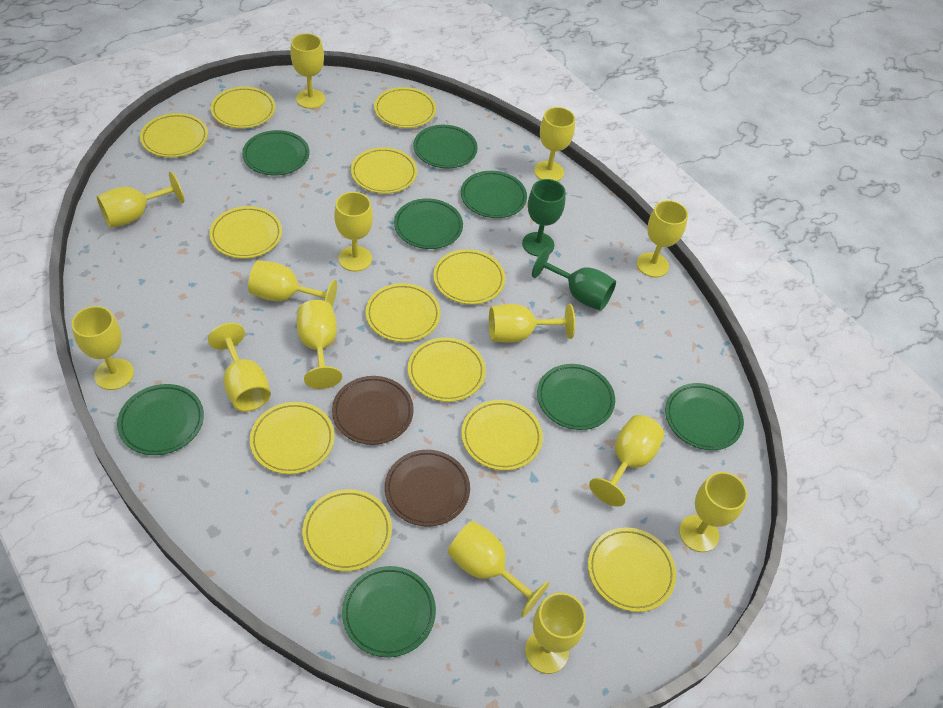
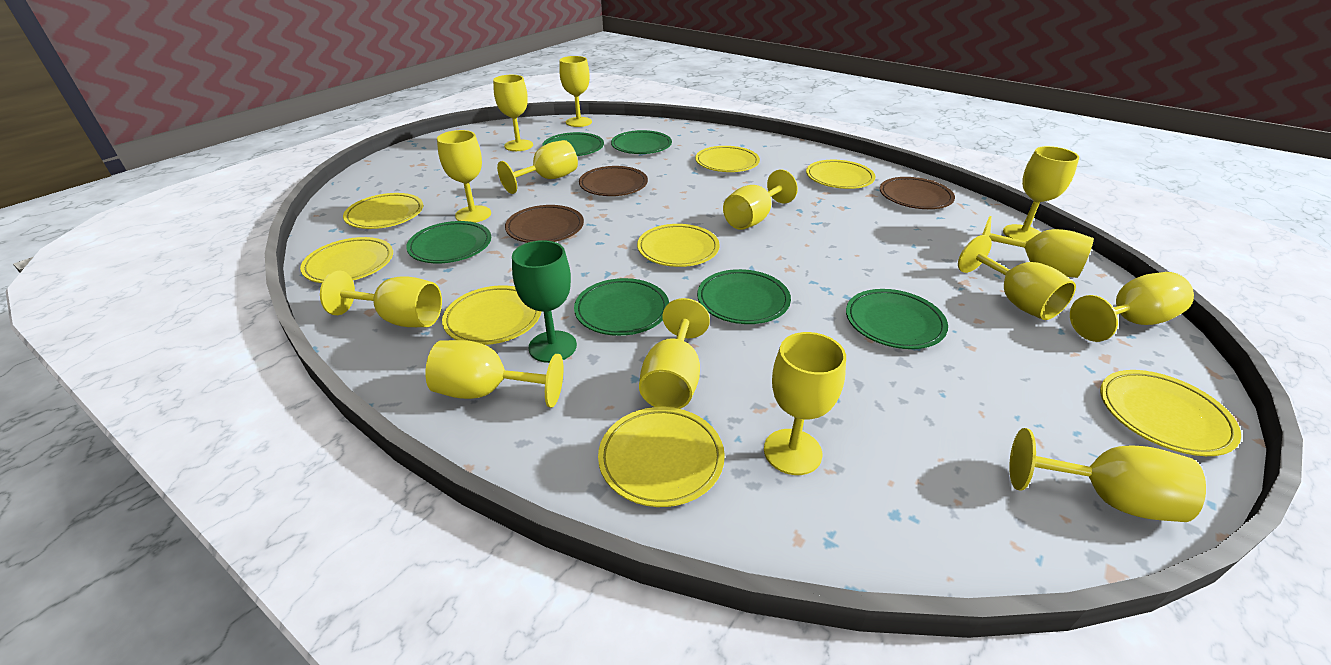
brown plate: [332,376,414,445] [385,450,470,526] = 2 -> [505,205,584,243] [579,166,648,196] [880,177,955,209] = 3
green goblet: [522,179,566,256] [532,247,616,311] = 2 -> [512,240,577,363] = 1
green plate: [117,384,204,455] [242,130,309,176] [342,566,436,657] [394,198,463,249] [413,125,478,168] [461,171,527,218] [537,364,615,430] [665,383,744,450] = 8 -> [406,221,491,263] [542,132,604,156] [574,278,669,336] [611,130,672,154] [697,269,791,324] [846,289,948,349] = 6
yellow plate: [140,113,208,158] [209,206,282,259] [211,87,276,128] [250,402,335,474] [302,489,392,571] [351,147,417,194] [366,283,441,342] [374,87,436,128] [408,338,486,402] [433,249,505,304] [461,400,543,471] [588,527,676,612] = 12 -> [300,237,393,283] [343,193,423,229] [442,285,541,345] [598,407,725,507] [637,224,720,267] [695,146,760,172] [806,160,875,189] [1100,370,1241,456] = 8

